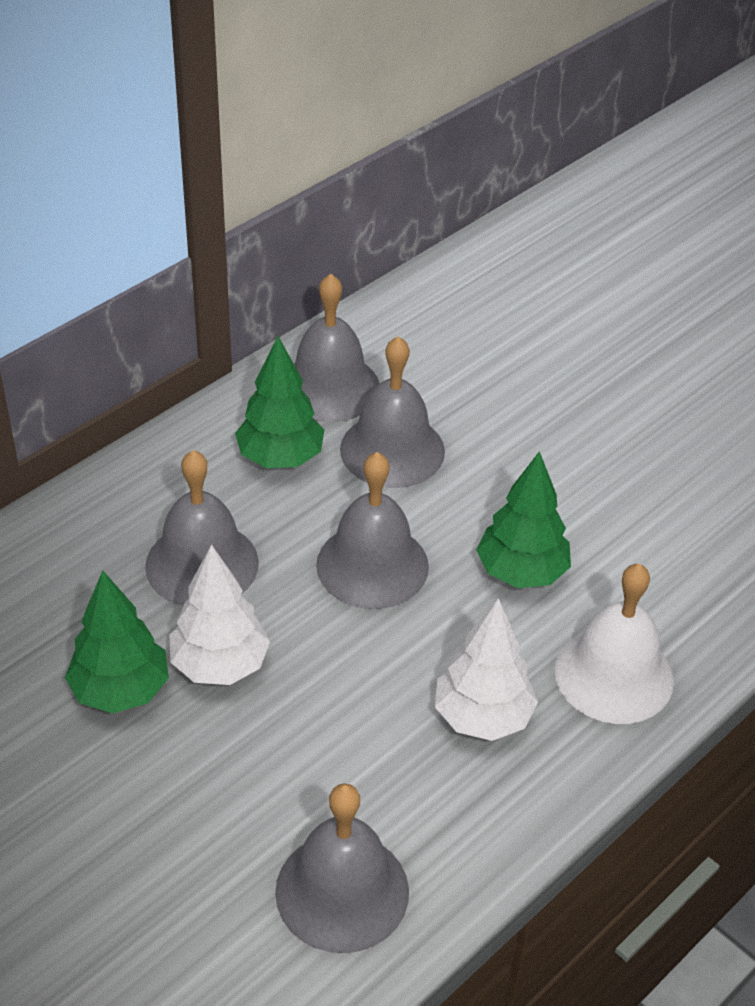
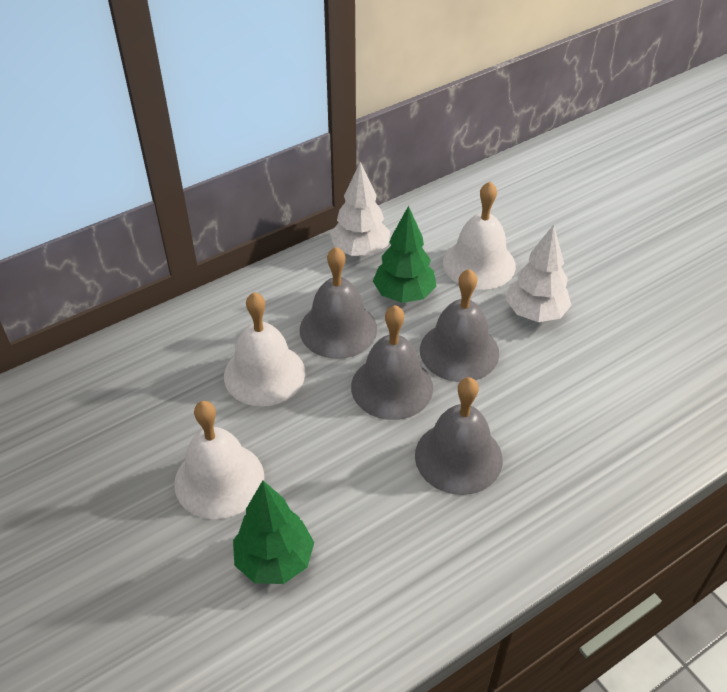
green tree: [65,571,169,714] [235,336,324,468] [476,451,571,588] = 3 -> [233,481,314,584] [373,206,436,303] = 2
grey bell: [145,450,259,606] [275,783,409,953] [294,274,380,422] [316,452,429,609] [340,336,445,488] = 5 -> [300,247,377,359] [351,305,433,420] [415,377,503,495] [420,269,499,382] = 4
white bell: [555,564,674,724] = 1 -> [174,401,264,519] [224,292,305,406] [443,181,516,290] = 3

